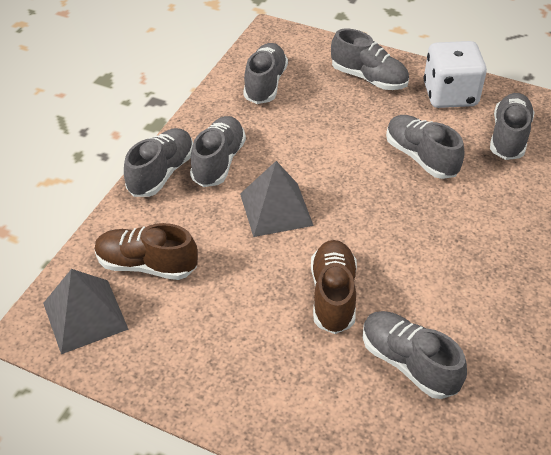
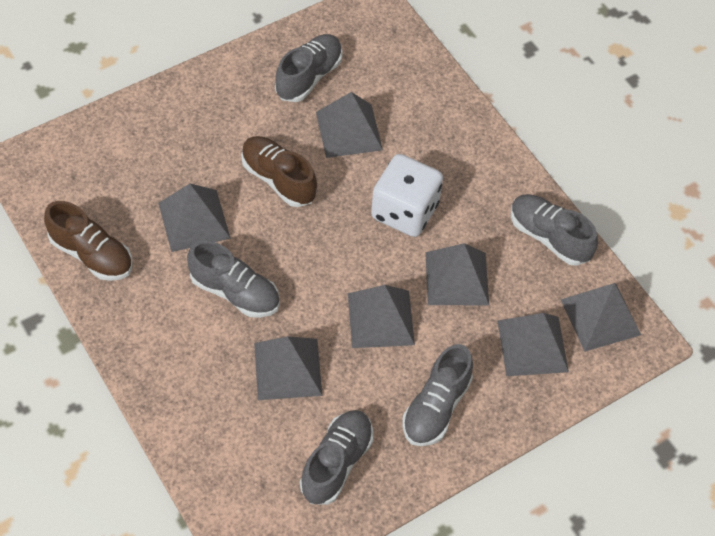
grey pyramid: [43,269,129,354] [240,161,314,237] = 2 -> [158,183,231,252] [254,336,322,400] [316,92,383,158] [348,285,415,348] [425,243,489,306] [498,313,569,376] [560,283,641,352] = 7
grey shoe: [124,128,193,197] [190,116,246,187] [243,43,288,104] [331,29,409,90] [363,311,467,399] [386,115,464,179] [490,93,535,160] = 7 -> [187,241,280,318] [275,34,343,102] [300,410,373,505] [402,344,473,446] [511,194,598,266] = 5

